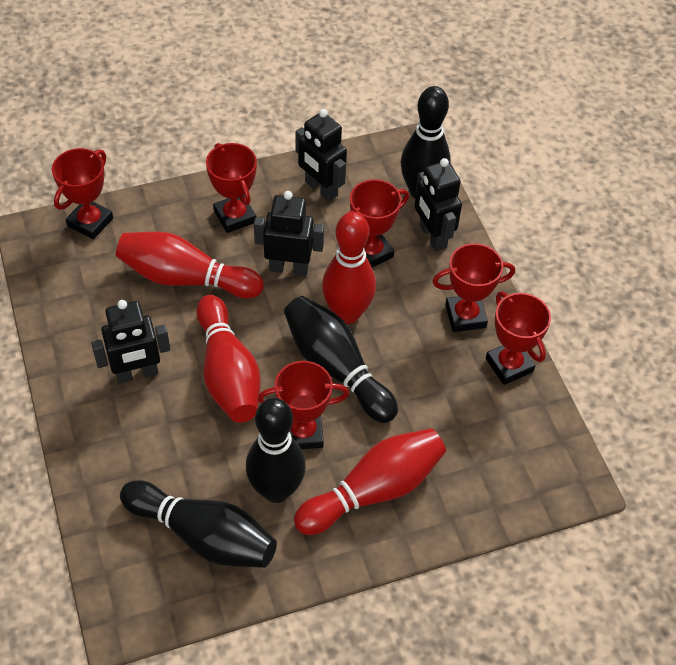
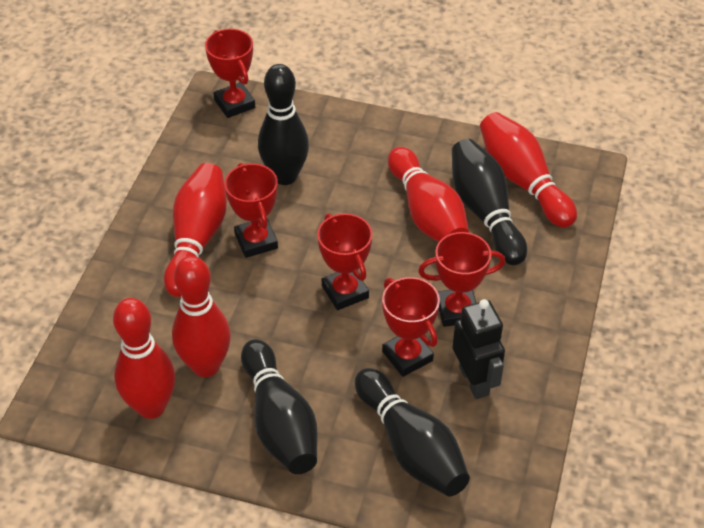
black robot: [91,300,170,384] [254,191,324,276] [295,109,347,202] [414,158,462,251] = 4 -> [453,299,505,399] = 1
red bowling pin: [116,232,264,298] [196,295,261,423] [294,428,446,535] [322,212,376,324] = 4 -> [113,298,175,419] [164,163,227,297] [172,256,231,377] [388,147,469,242] [480,112,577,228] = 5
red trophy: [52,148,113,239] [206,143,257,233] [258,361,349,449] [350,179,409,267] [432,243,515,332] [486,291,551,385] = 6 -> [205,29,255,118] [224,163,278,258] [317,213,373,310] [382,277,440,377] [418,232,505,327] = 5

